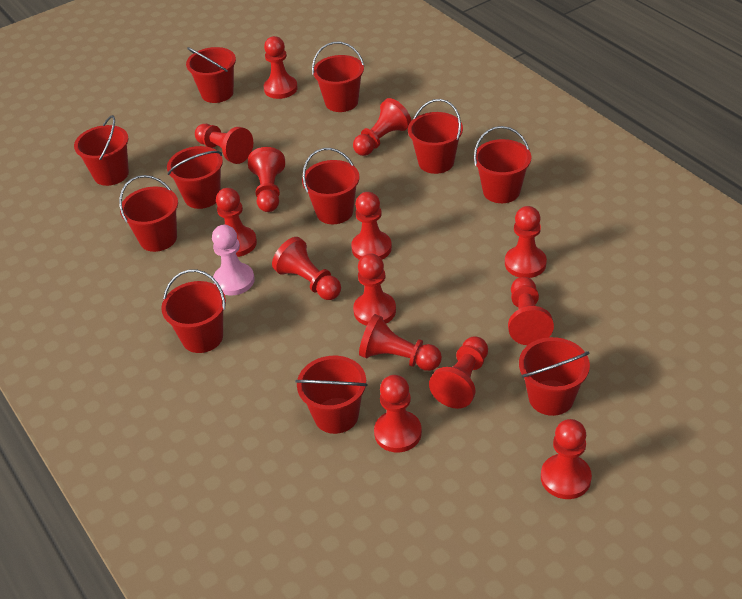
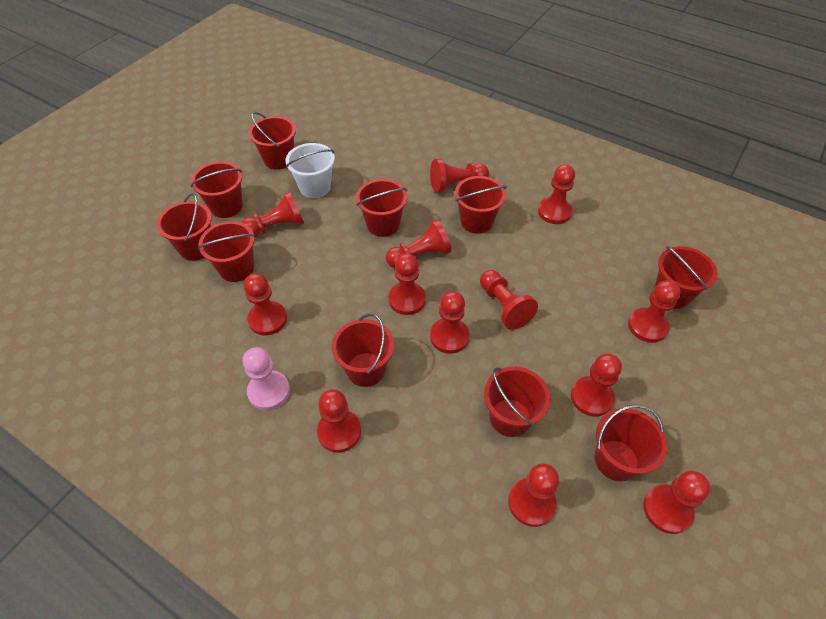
red bucket: [74,115,129,186] [119,175,178,252] [161,270,226,353] [167,146,223,209] [186,47,236,103] [295,356,368,434] [302,148,359,224] [312,42,364,112] [408,99,463,174] [474,126,531,203] [519,337,590,416] = 11 -> [157,193,212,261] [191,161,243,218] [198,221,255,282] [249,112,296,170] [332,314,394,387] [356,179,408,237] [455,176,507,234] [484,366,551,437] [595,405,667,481] [654,246,718,309] = 10
red pawn: [195,124,253,164] [216,188,257,257] [248,147,285,212] [264,36,298,99] [272,237,341,300] [351,192,392,260] [353,98,411,156] [353,253,396,326] [359,314,442,371] [374,375,422,452] [429,337,488,409] [505,206,547,278] [508,277,554,345] [541,419,592,499] = 14 -> [241,191,304,237] [244,273,287,336] [317,389,361,453] [386,220,451,268] [389,253,426,315] [430,159,489,193] [430,291,469,354] [480,270,538,330] [508,463,559,527] [538,164,575,224] [571,353,622,417] [628,280,681,343] [643,471,710,534] = 13
white bucket: none = 0 -> [285,143,335,198] = 1

